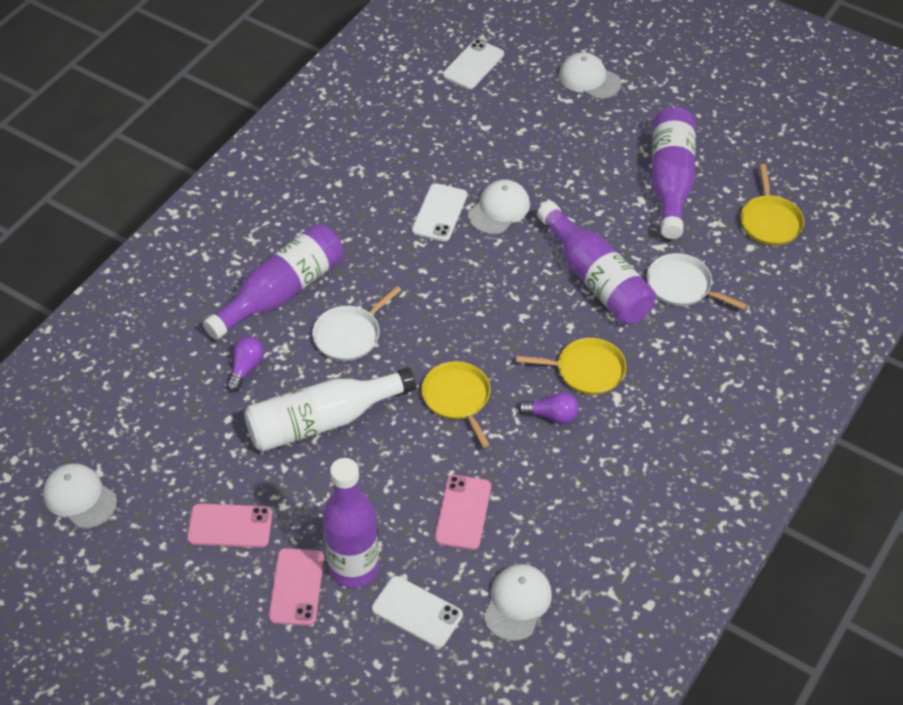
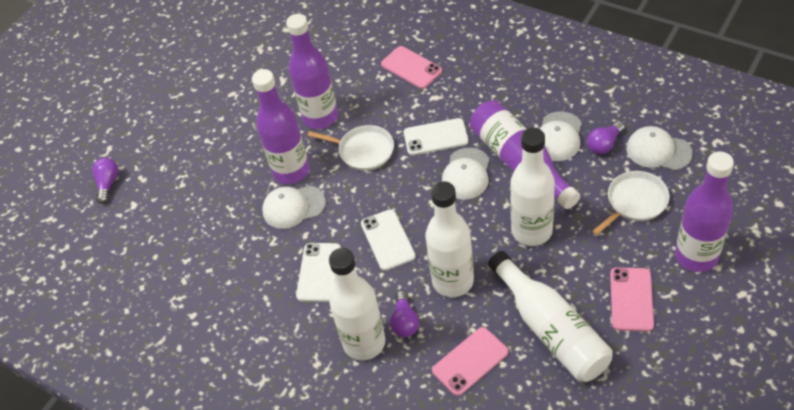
purple light bulb: [227,337,264,392] [518,392,579,424] = 2 -> [92,158,118,204] [390,291,419,337] [587,121,625,154] = 3
white bottle: [244,367,416,452] = 1 -> [329,248,385,360] [426,181,474,297] [488,251,613,382] [510,128,555,246] = 4
yellow pan: [421,361,490,448] [516,338,626,395] [740,164,804,246] = 3 -> none = 0

